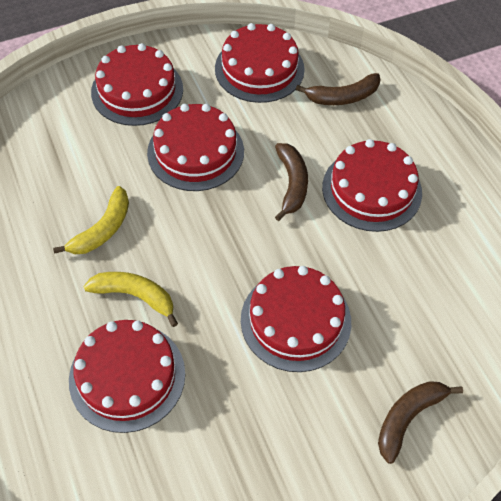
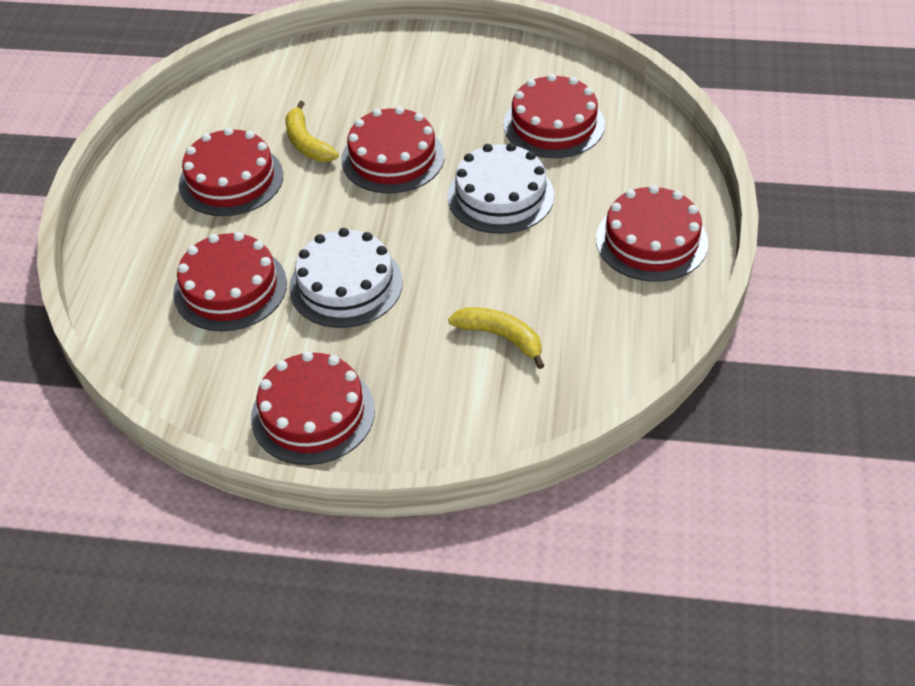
brown banana: [275,143,308,221] [296,73,380,105] [378,381,463,464] = 3 -> none = 0
white cake: none = 0 -> [289,228,403,328] [447,143,554,234] = 2

